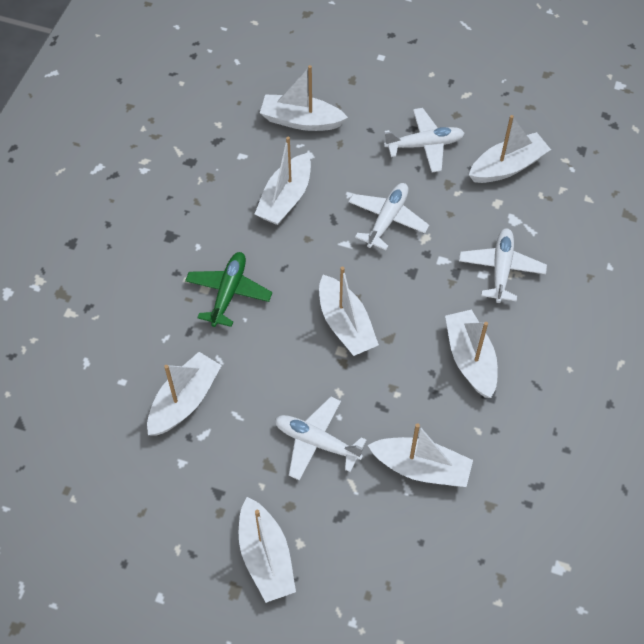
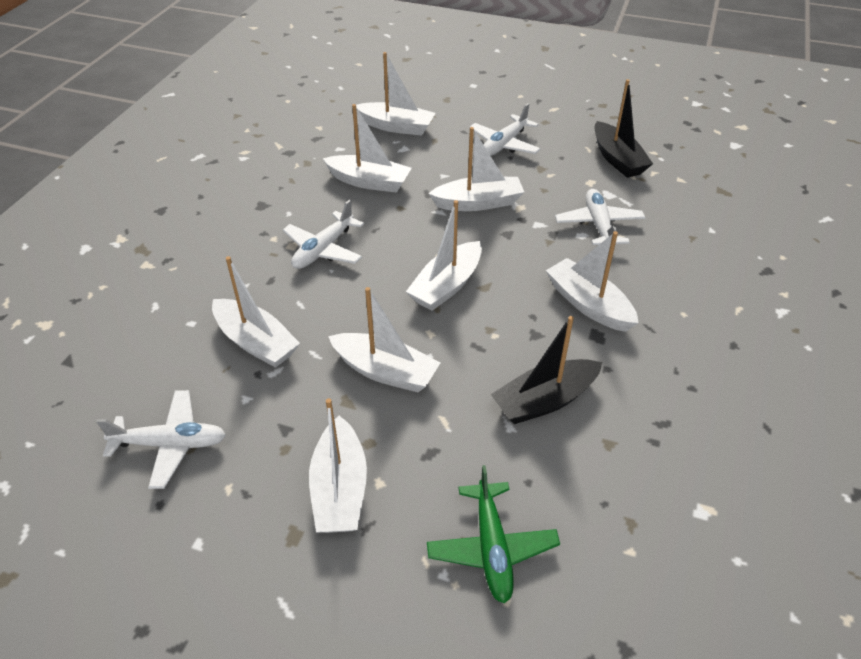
black boat: none = 0 -> [491,316,602,424] [594,79,653,178] = 2

